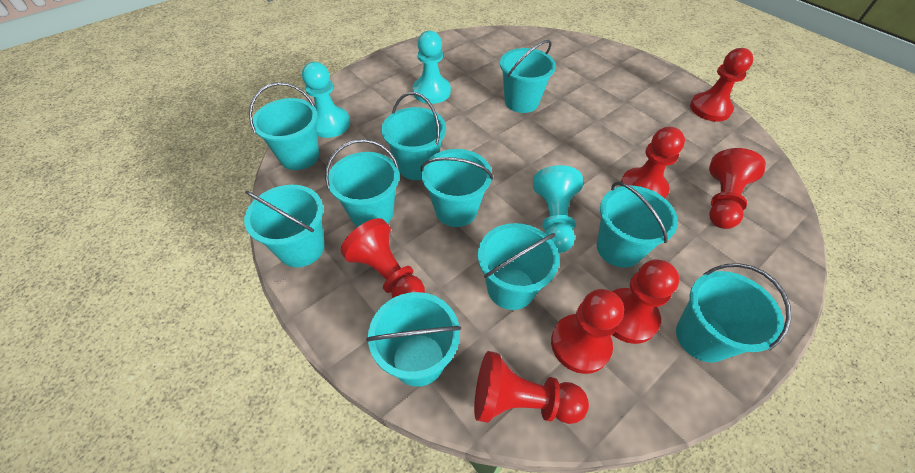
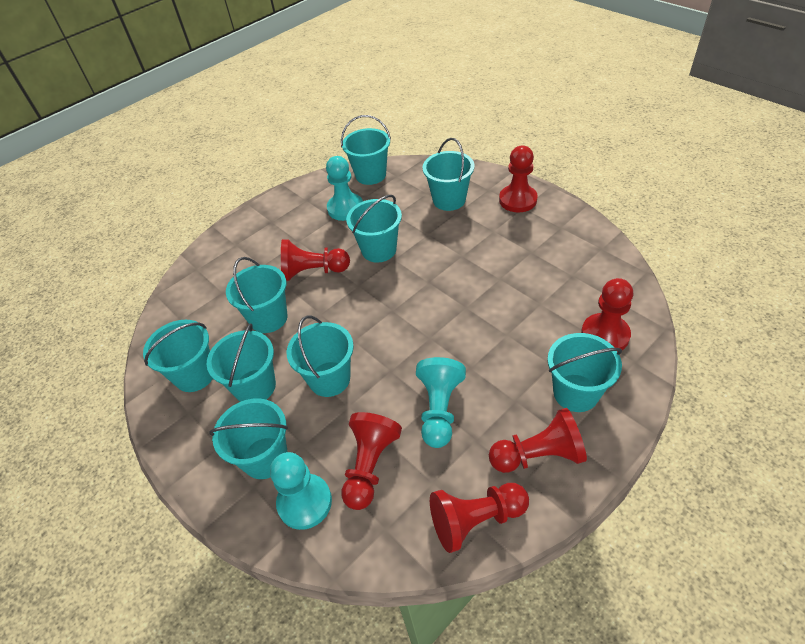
red pawn: [340,218,425,298] [474,351,589,424] [551,289,624,374] [612,260,679,344] [620,127,685,198] [690,48,753,122] [709,148,766,229] = 7 -> [281,239,350,281] [341,412,402,510] [430,483,529,553] [489,408,587,473] [499,146,538,212] [581,278,633,352] = 6
turquoise bucket: [244,185,325,267] [249,82,319,170] [325,139,399,227] [366,292,461,387] [382,92,446,180] [421,149,493,227] [478,223,559,310] [500,40,556,113] [597,182,678,268] [676,263,791,363] = 10 -> [143,320,213,392] [207,324,276,402] [209,398,288,479] [226,257,288,333] [287,315,354,397] [341,115,391,185] [346,195,402,262] [422,138,475,211] [547,333,622,412] = 9

